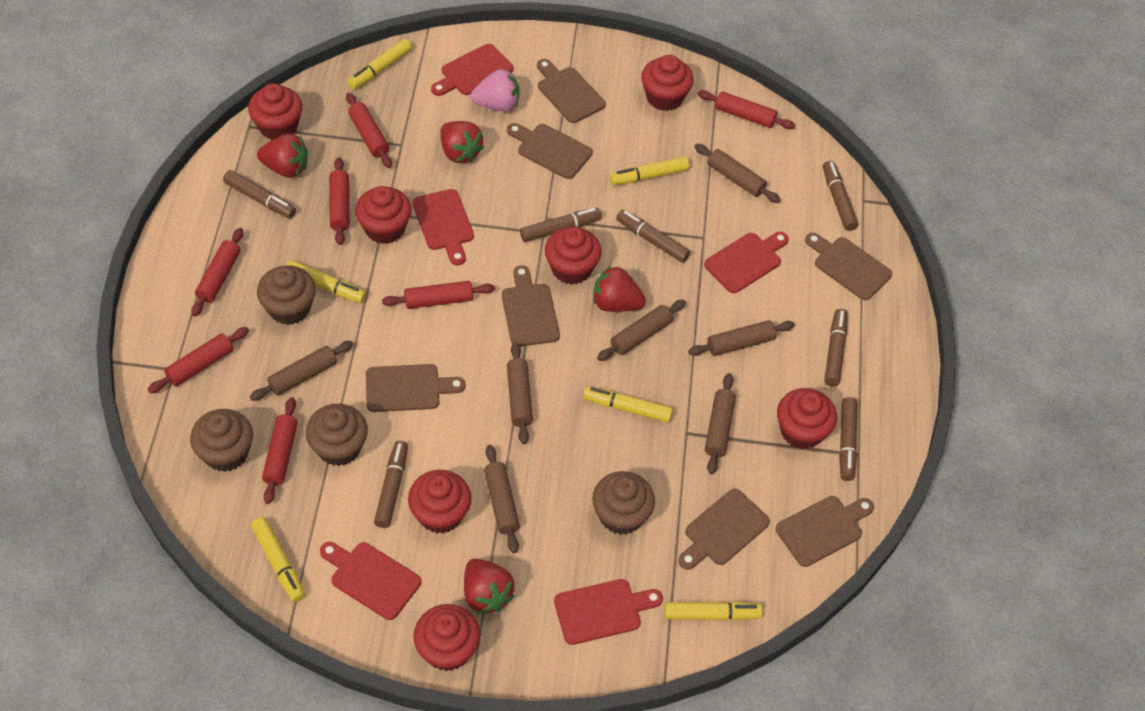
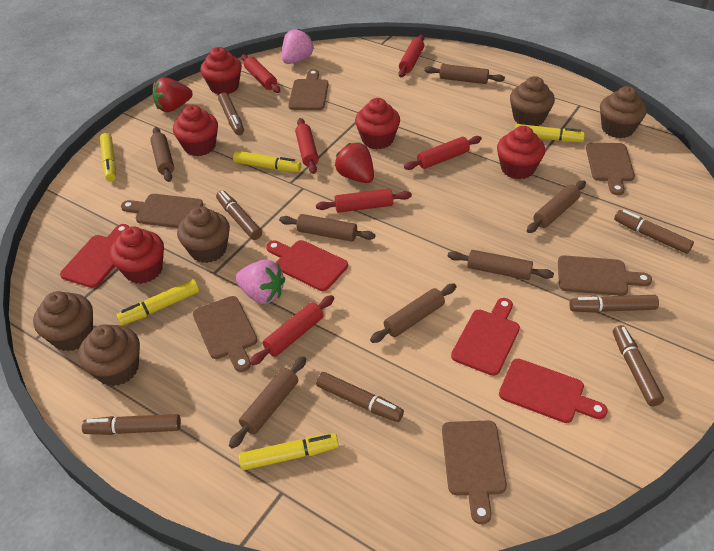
brown cupcake: [190,409,253,472] [257,265,316,325] [306,404,368,466] [592,471,655,535] = 4 -> [33,291,93,351] [78,324,140,386] [177,206,230,263] [510,76,555,126] [600,86,647,138] = 5
brown cutting board: [366,364,466,412] [502,265,560,347] [507,123,592,179] [537,59,606,123] [678,489,770,570] [776,496,874,567] [805,232,892,300] = 7 -> [121,194,203,228] [193,296,257,372] [288,69,329,110] [442,421,507,524] [558,255,652,296] [586,143,635,195] = 6
pink strawberry: [470,69,520,112] = 1 -> [236,260,285,304] [282,29,314,64] = 2
red cupcake: [248,83,303,140] [355,186,412,244] [408,470,471,534] [413,604,480,671] [545,227,601,285] [641,55,694,111] [777,388,837,449] = 7 -> [110,226,164,284] [173,105,218,156] [200,47,242,95] [355,98,400,149] [497,126,545,179] = 5
red cutting board: [320,542,421,620] [412,189,474,265] [431,44,513,96] [554,579,663,645] [704,232,789,293] = 5 -> [60,224,129,288] [266,240,348,291] [451,298,520,376] [499,359,608,423] = 4
red rolling pin: [148,327,249,393] [192,228,244,316] [262,397,298,504] [329,157,350,245] [346,93,392,168] [382,281,495,309] [698,90,795,129] = 7 -> [241,54,280,93] [250,295,334,365] [295,118,319,174] [316,189,412,213] [399,35,424,77] [404,136,482,170] = 6
red strawberry: [257,134,308,178] [441,121,484,163] [464,559,515,614] [593,265,646,312] = 4 -> [153,78,193,112] [334,143,374,183] = 2
yellow marker: [251,517,305,602] [286,260,366,303] [348,39,412,90] [583,386,673,422] [610,156,690,185] [664,601,763,621] = 6 -> [100,133,116,181] [116,279,199,325] [233,151,301,172] [239,433,339,470] [515,124,585,142] = 5

